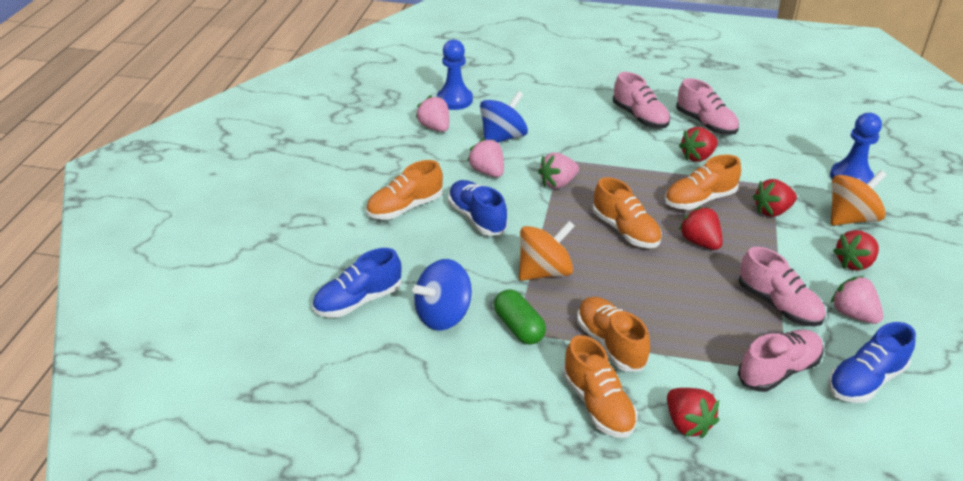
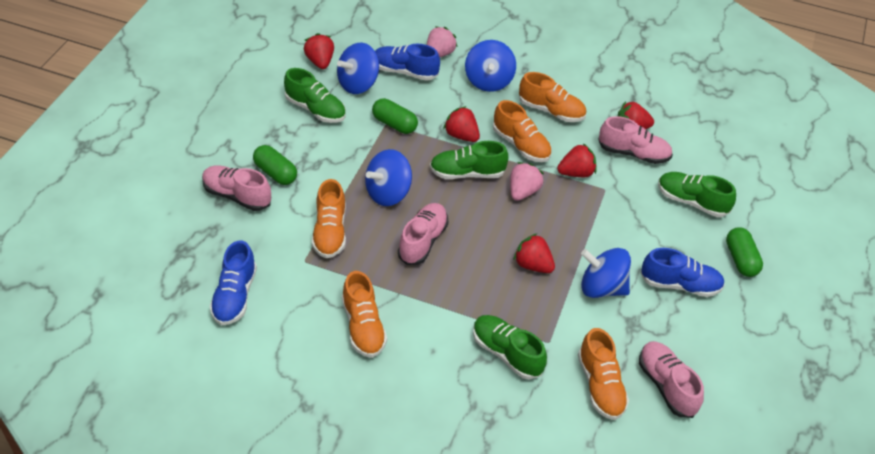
blue pawn: [437,40,473,110] [830,113,882,184] = 2 -> none = 0
blue spinning top: [412,259,472,331] [480,91,528,143] = 2 -> [337,43,379,94] [365,149,412,206] [465,40,516,92] [581,248,631,298] = 4
green capsule: [494,289,546,345] = 1 -> [253,145,297,185] [372,98,418,134] [726,227,763,277] = 3
green shoe: none = 0 -> [284,68,346,123] [430,141,509,179] [473,315,547,380] [658,172,736,217] = 4
orange spinning top: [519,221,575,281] [831,170,887,226] = 2 -> none = 0
pink strawberry: [416,95,449,132] [468,138,504,177] [538,152,579,189] [831,276,883,324] = 4 -> [427,26,457,57] [510,162,544,201] = 2

